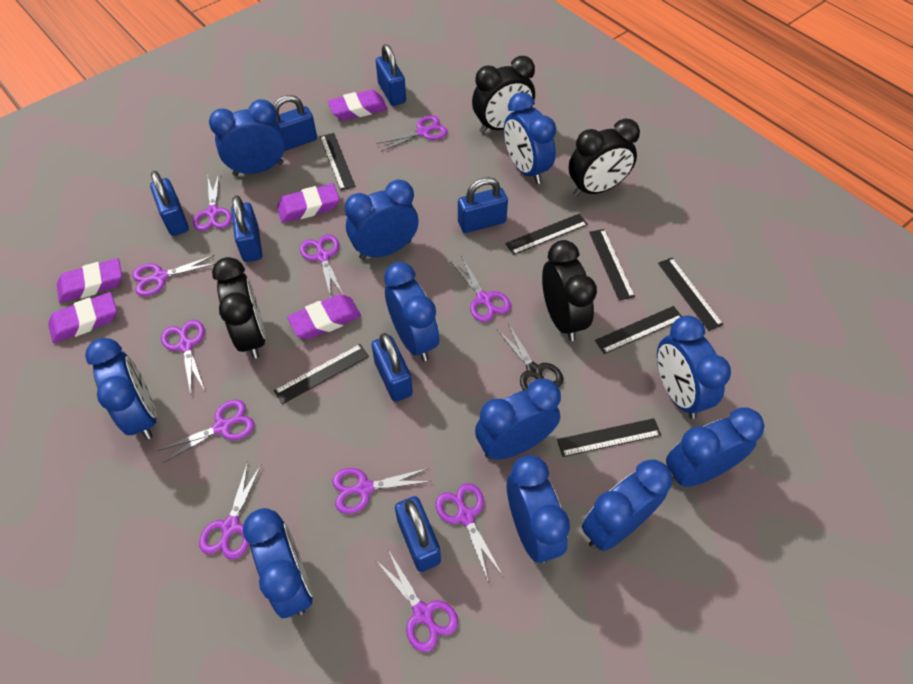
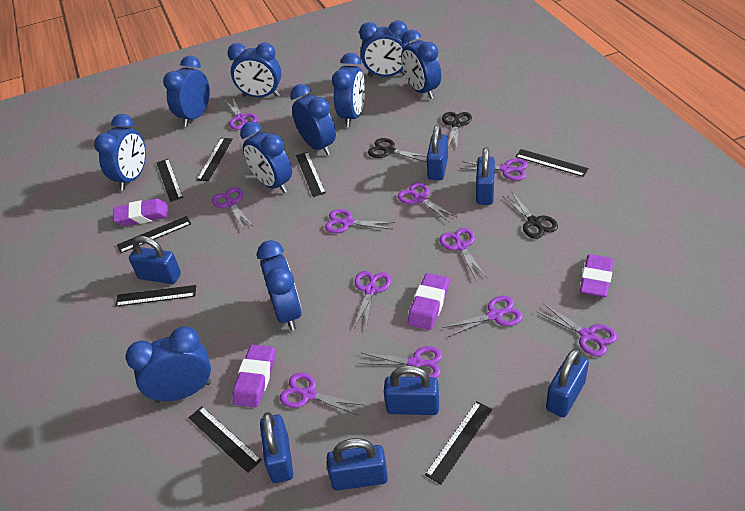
black clock: [212,257,266,359] [472,56,535,133] [542,240,597,341] [569,119,640,196] = 4 -> none = 0
black ruler: [274,344,369,404] [320,133,356,191] [505,214,588,255] [557,418,661,457] [589,229,635,300] [595,306,682,354] [658,258,724,331] = 7 -> [115,285,196,307] [117,216,191,253] [156,159,183,202] [189,406,262,473] [197,138,233,181] [296,152,326,197] [425,401,492,485] [515,149,589,177] = 8
black scissors: [497,324,563,390] = 1 -> [368,138,427,162] [442,112,472,149] [503,191,558,239] = 3
blue clock: [85,338,156,439] [209,99,285,176] [243,508,313,618] [344,180,418,260] [384,262,439,361] [475,378,561,460] [504,92,556,184] [507,455,570,563] [582,459,672,551] [657,315,731,419] [666,407,765,487] = 11 -> [94,114,146,191] [126,326,211,403] [163,56,210,127] [227,42,281,98] [240,122,292,193] [257,240,302,331] [290,84,336,155] [332,53,365,127] [359,20,409,77] [401,30,441,99] = 10
purple eraser: [48,292,117,343] [57,258,122,303] [277,184,339,223] [287,294,361,339] [328,90,387,120] = 5 -> [113,199,168,226] [232,344,275,408] [408,273,449,330] [580,254,614,297] = 4

